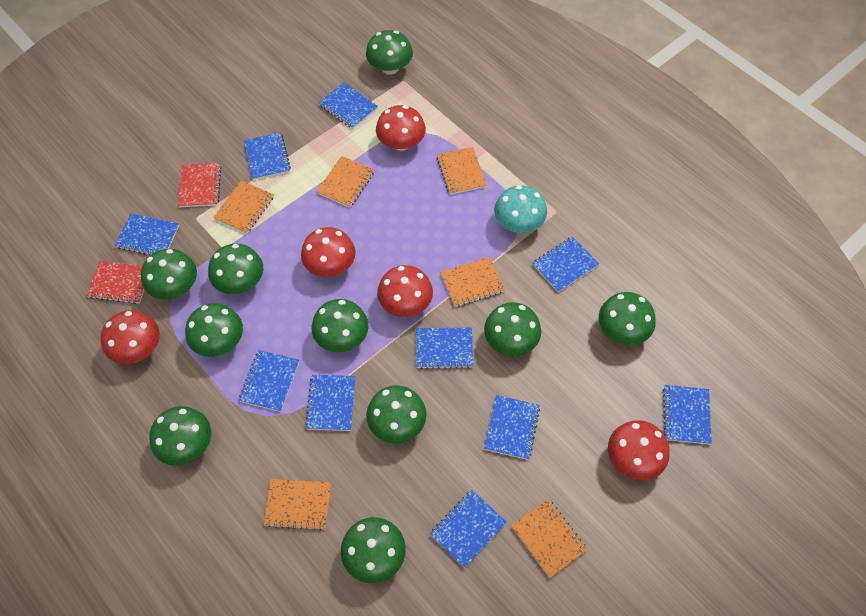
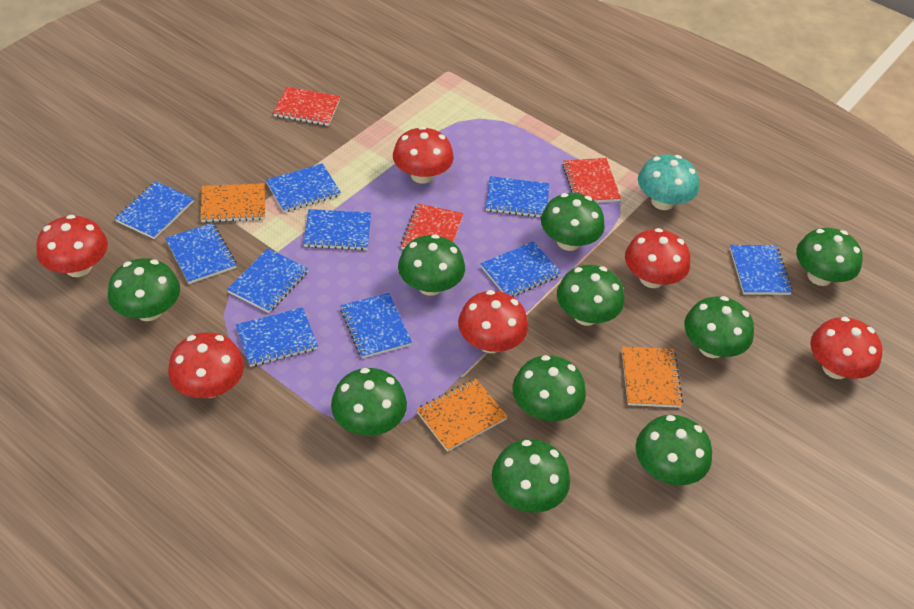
orange notebook: [213,181,274,234] [264,479,331,531] [316,156,374,208] [436,147,487,195] [440,257,505,307] [511,499,587,578] = 6 -> [200,183,265,223] [416,378,508,452] [622,346,683,408] = 3
red mushroom: [101,310,160,364] [301,227,355,277] [376,105,426,151] [377,265,433,317] [608,420,670,481] = 5 -> [36,215,108,277] [168,332,244,398] [393,126,454,183] [458,290,528,353] [625,228,690,288] [810,317,882,379] = 6
red notebook: [86,261,144,304] [178,163,221,207] = 2 -> [273,87,341,126] [400,203,463,249] [562,158,621,203] = 3

